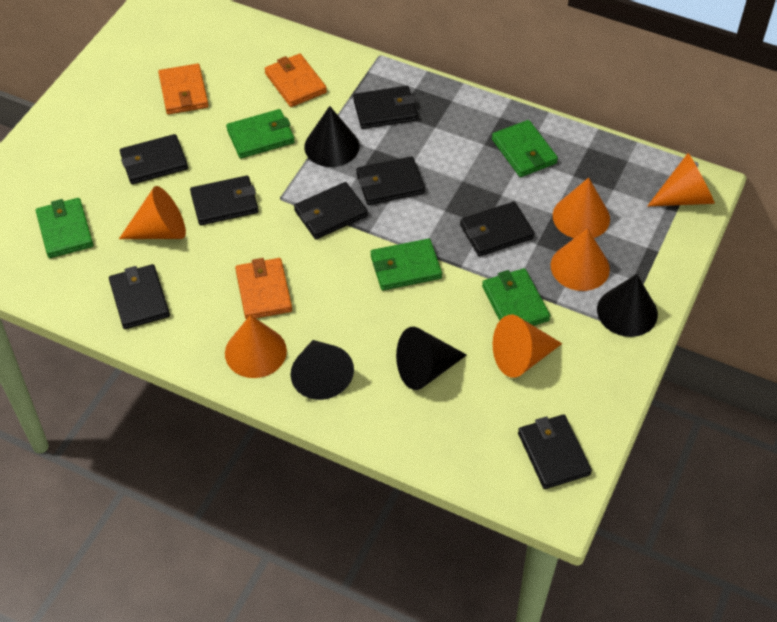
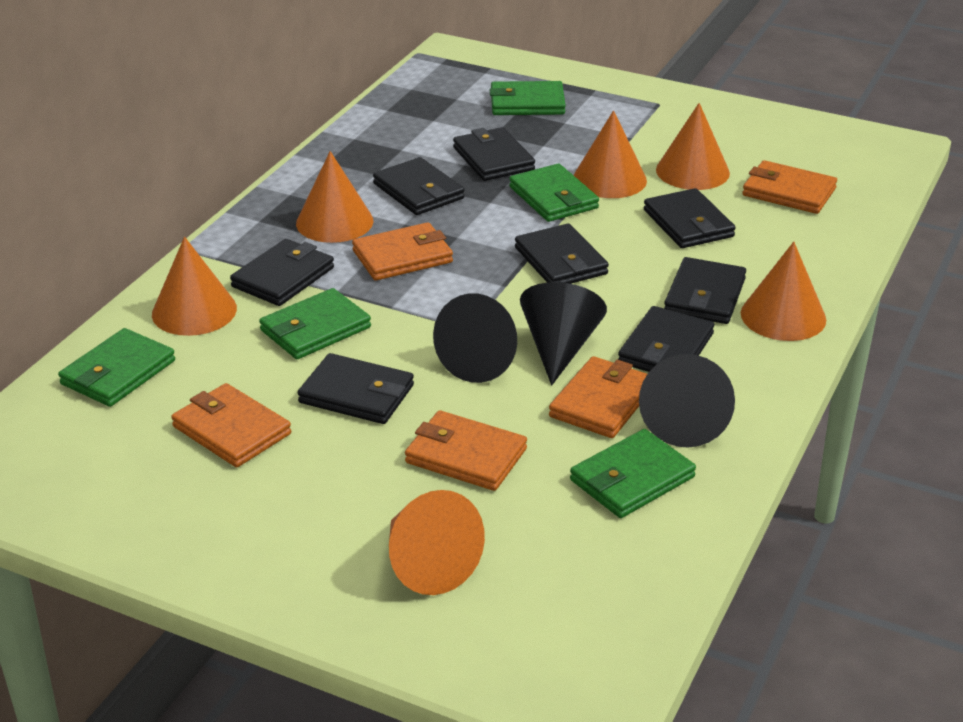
black cone: [291,340,354,400] [304,106,359,167] [396,327,467,390] [597,274,658,337] = 4 -> [433,293,517,383] [520,282,607,385] [639,354,735,448] = 3
orange wallet: [158,63,209,114] [235,258,292,319] [265,53,327,107] = 3 -> [171,383,291,467] [352,222,453,280] [405,410,527,491] [549,356,647,438] [742,160,837,214] = 5

